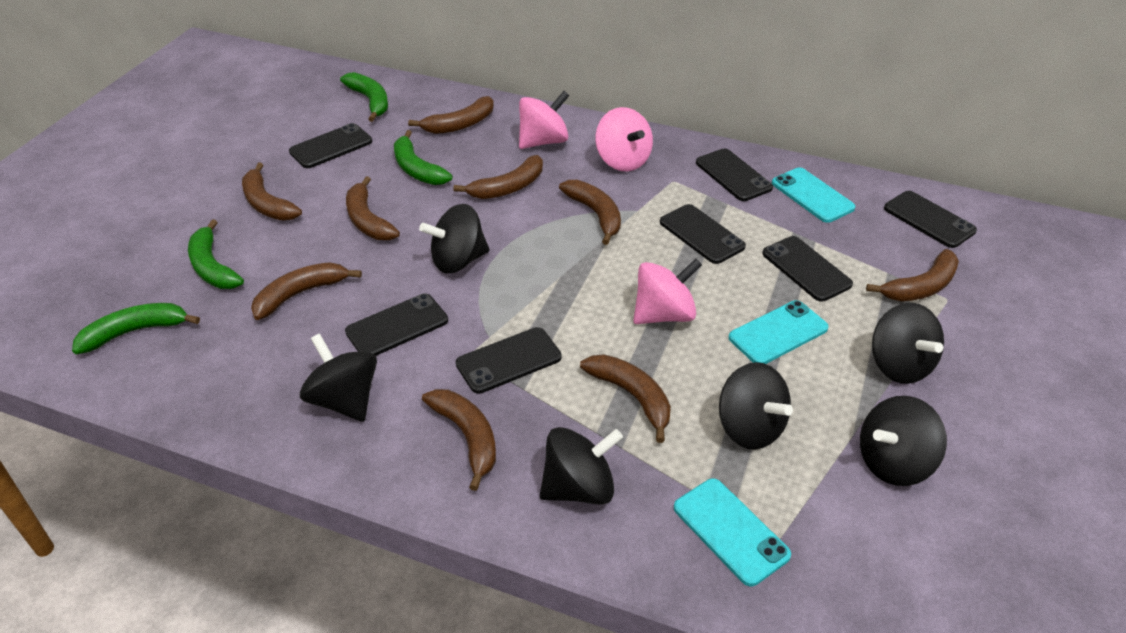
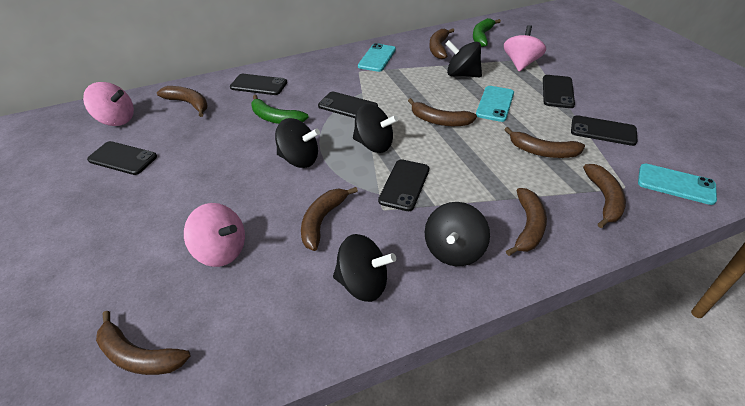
black phone: [289,123,372,168] [345,294,448,356] [456,327,562,394] [660,204,746,264] [696,148,773,201] [762,236,853,302] [884,191,977,248] = 7 -> [87,141,157,175] [230,74,287,95] [318,92,378,118] [378,159,429,211] [543,75,575,108] [571,115,637,146] = 6
black spinning top: [300,334,377,422] [419,204,490,274] [540,427,623,505] [719,362,793,450] [860,396,947,486] [872,302,944,384] = 6 -> [275,118,320,168] [333,234,396,302] [353,104,398,153] [425,202,490,266] [445,40,482,77] = 5
brown banana: [242,163,302,220] [251,262,362,320] [346,176,400,240] [408,96,494,134] [422,389,496,491] [453,155,543,199] [559,180,621,245] [580,354,671,443] [866,249,959,301] = 9 -> [96,311,191,375] [157,86,208,117] [301,187,358,251] [408,98,477,126] [430,28,454,59] [504,127,585,158] [506,188,547,256] [583,164,626,228] = 8
green banana: [72,303,200,354] [188,219,244,289] [340,72,388,122] [394,130,452,185] = 4 -> [251,95,309,124] [473,18,501,47] = 2

